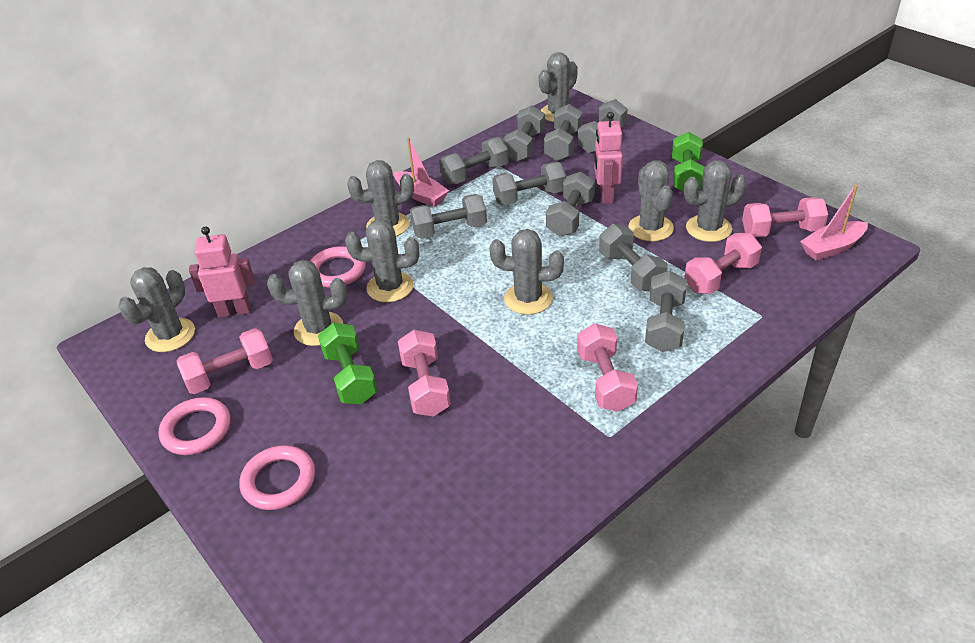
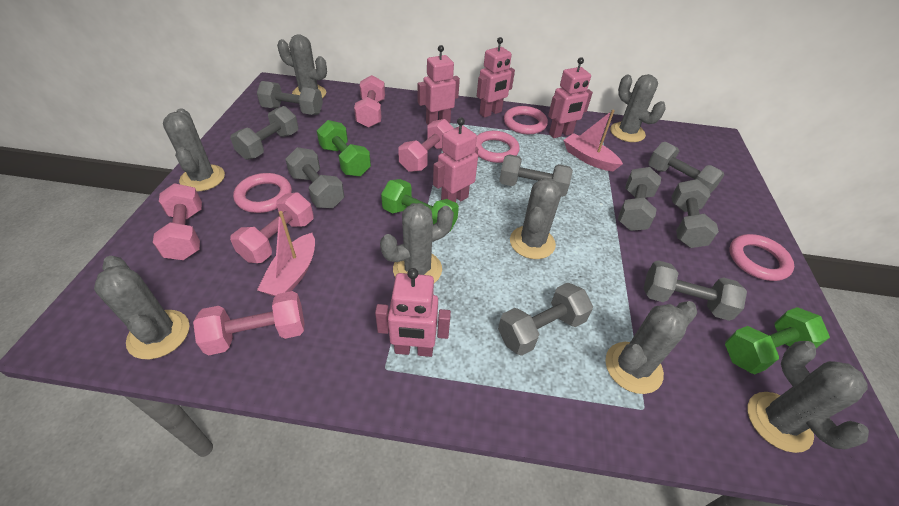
green dumbbell: [318,323,377,404] [672,132,705,192] = 2 -> [317,120,371,176] [381,179,459,232] [725,307,830,375] = 3
pink ring: [159,397,231,455] [240,445,315,510] [310,246,366,288] = 3 -> [233,173,292,213] [476,131,520,163] [504,106,548,134] [729,234,794,281] = 4
pink robot: [189,226,255,318] [594,112,623,204] = 2 -> [375,268,451,357] [418,45,460,125] [433,117,478,203] [477,37,515,118] [548,57,593,138] = 5

